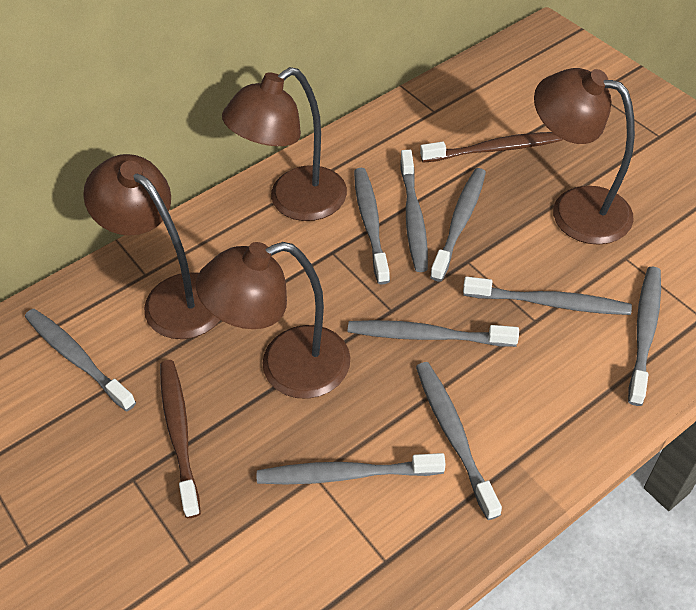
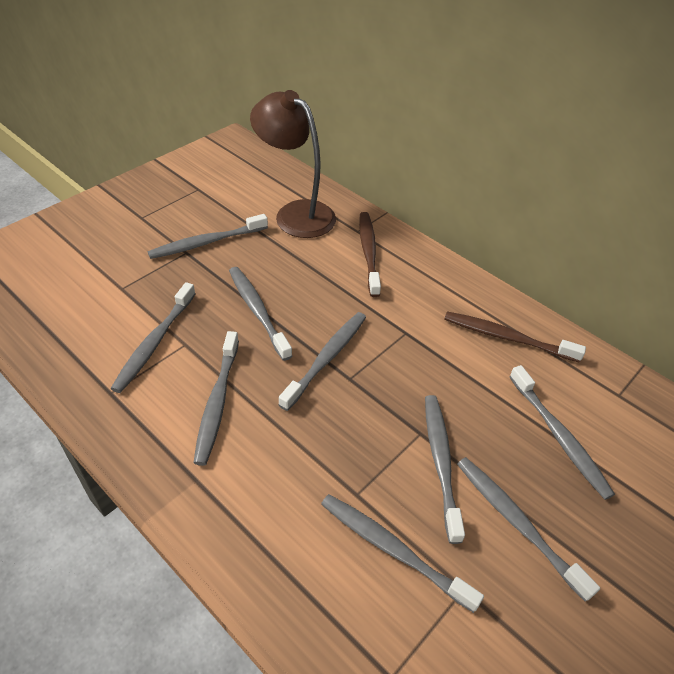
brown lamp: [83,154,221,339] [196,242,350,399] [222,67,347,221] [534,68,635,245] = 4 -> [250,90,336,238] = 1

